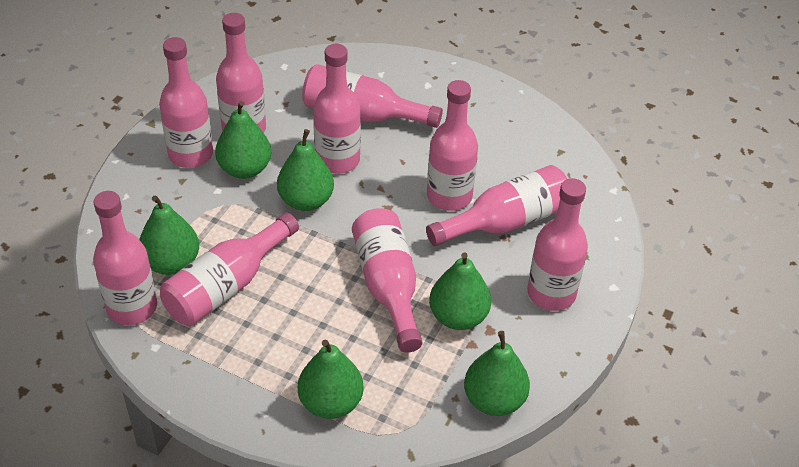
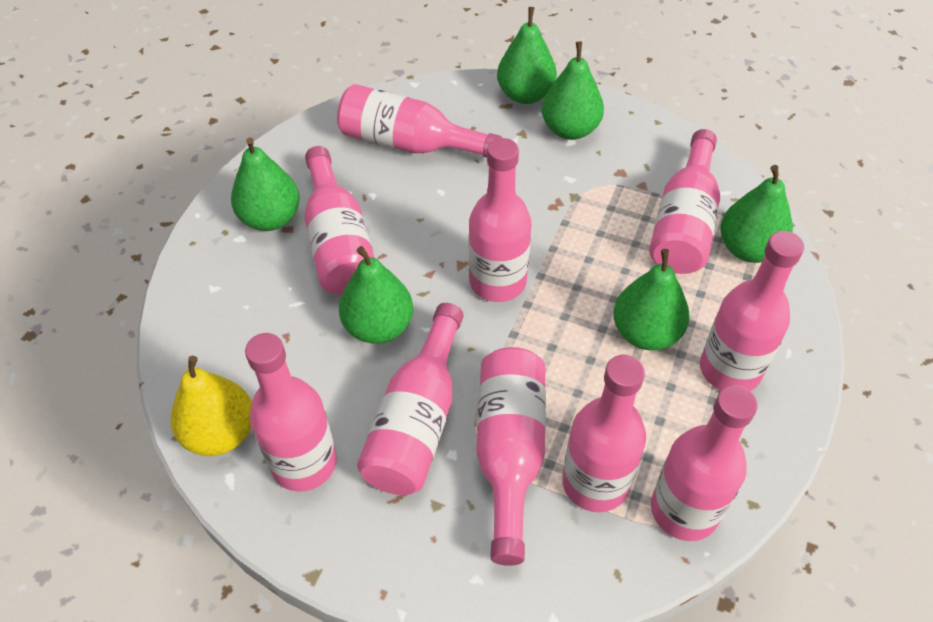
yellow pear: none = 0 -> [171,356,252,456] = 1

